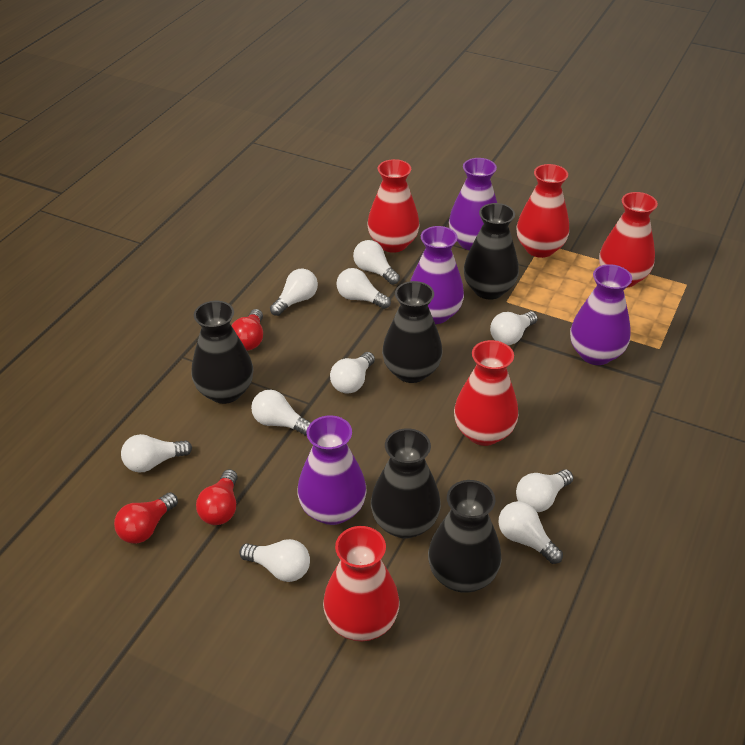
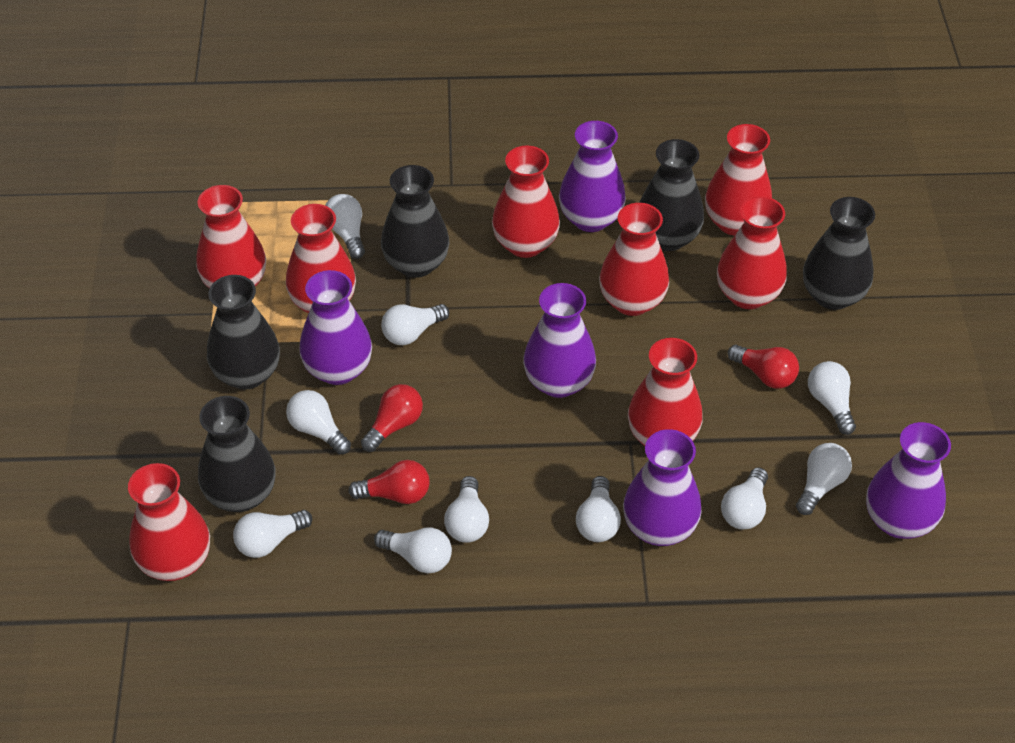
purple vase: [297,415,367,525] [410,226,464,324] [449,158,497,250] [570,264,632,365] = 4 -> [299,270,372,385] [523,283,596,398] [559,121,626,232] [623,429,702,546] [866,422,951,539] = 5
red vase: [323,526,400,641] [367,159,420,253] [454,340,518,446] [517,164,569,258] [599,192,658,287] = 5 -> [128,463,210,581] [196,185,266,288] [286,204,356,313] [492,146,560,258] [599,203,669,316] [628,338,703,446] [705,124,772,236] [717,196,787,309] = 8

